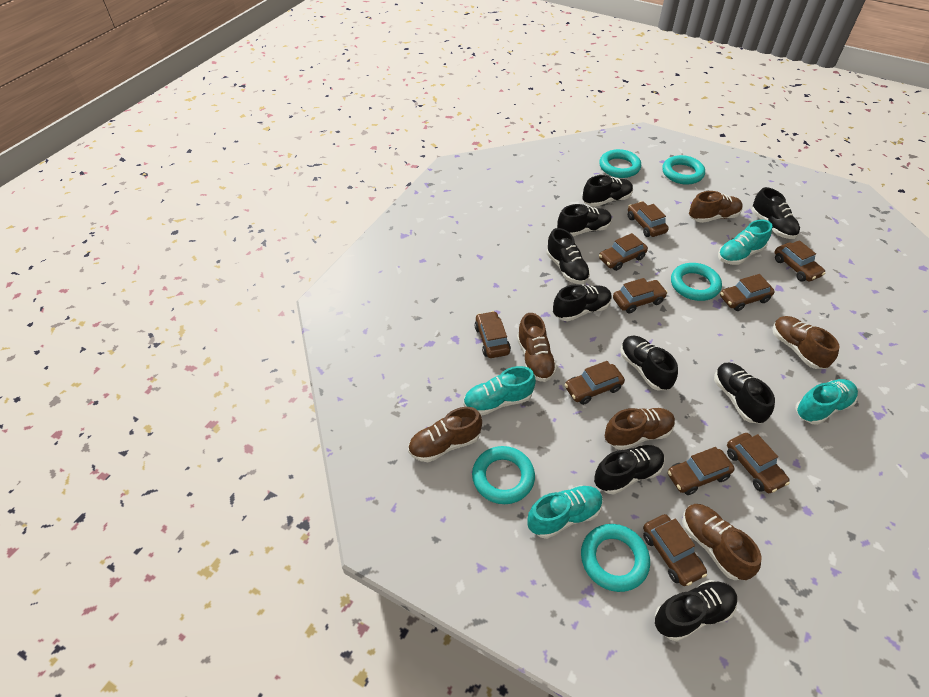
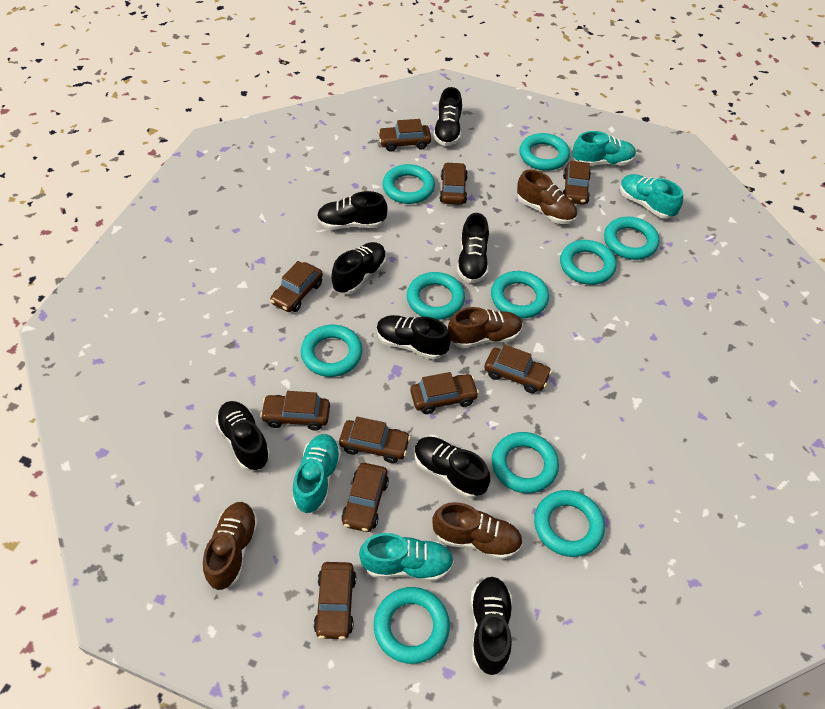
black shoe: [546,228,590,284] [553,284,612,321] [557,204,612,236] [582,175,633,207] [594,445,665,495] [620,336,678,390] [655,580,737,641] [714,363,775,424] [752,187,800,239] = 9 -> [216,401,271,471] [317,191,388,230] [331,242,387,294] [377,315,451,360] [415,437,490,498] [433,87,462,146] [457,213,489,283] [471,577,512,675] = 8
brown shoe: [408,407,482,462] [517,313,557,382] [605,408,675,450] [682,504,762,580] [689,191,743,223] [772,316,839,369] = 6 -> [203,502,258,590] [432,502,523,560] [448,307,523,348] [517,170,577,224] = 4
turquoise ring: [472,446,535,504] [581,524,650,592] [599,149,641,178] [662,155,705,185] [671,263,722,301] = 5 -> [301,325,363,377] [374,587,450,664] [383,164,435,204] [407,272,465,320] [491,271,549,318] [492,432,559,493] [519,133,570,171] [534,490,605,557] [560,240,617,285] [604,217,659,260] = 10

